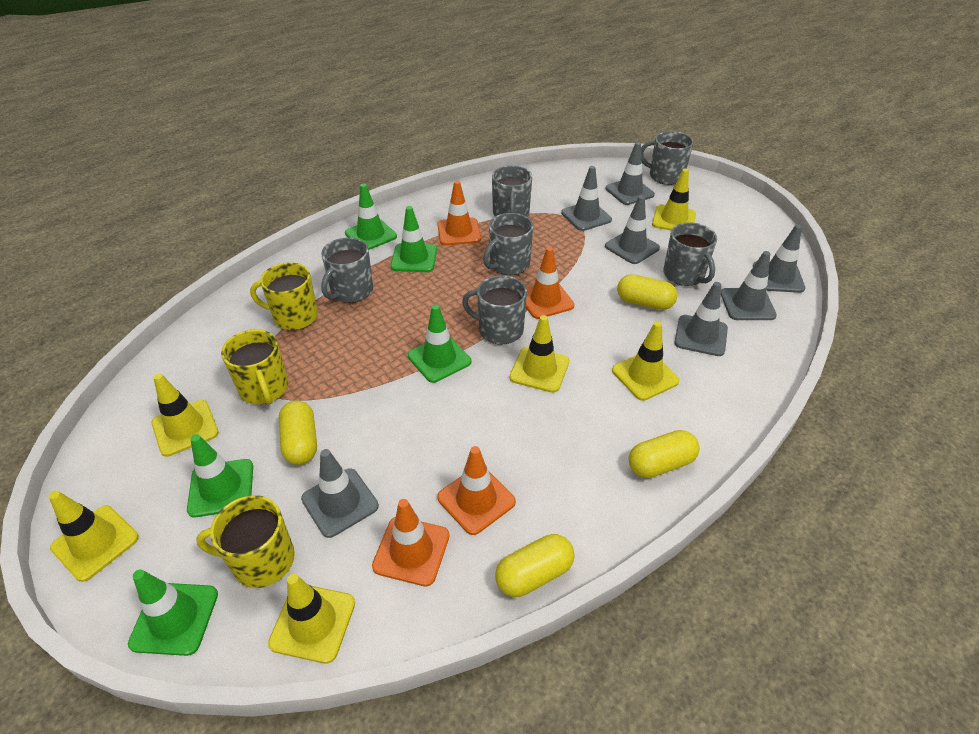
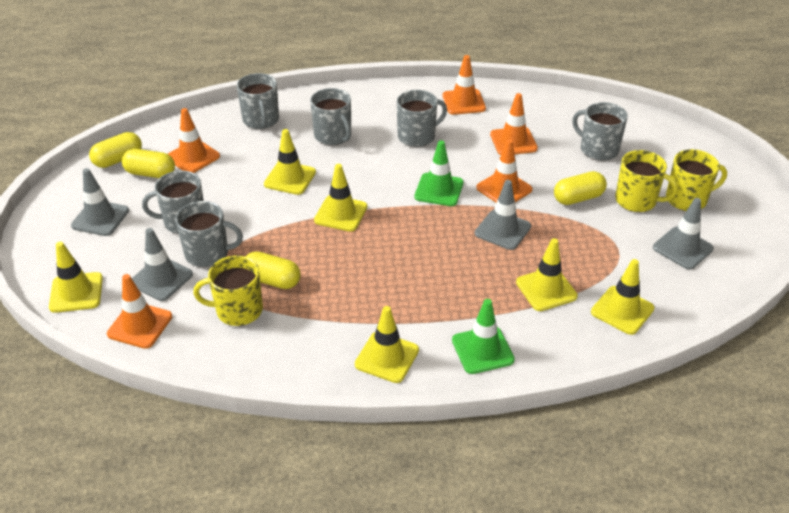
green traffic cone: [128,569,218,656] [187,434,253,518] [345,184,397,250] [390,206,437,272] [408,304,471,383] = 5 -> [415,140,463,206] [452,299,515,374] = 2
grey traffic cone: [301,449,379,538] [561,166,612,231] [605,142,655,205] [605,195,660,264] [674,282,728,356] [721,251,777,320] [753,225,805,293] = 7 -> [71,168,129,236] [132,228,193,301] [475,180,531,250] [653,198,714,270] = 4
orange traffic cone: [372,499,450,586] [437,181,481,245] [437,446,516,535] [526,247,575,319] = 4 -> [107,274,172,349] [168,108,220,173] [443,55,486,115] [476,139,533,202] [490,93,538,155] = 5

